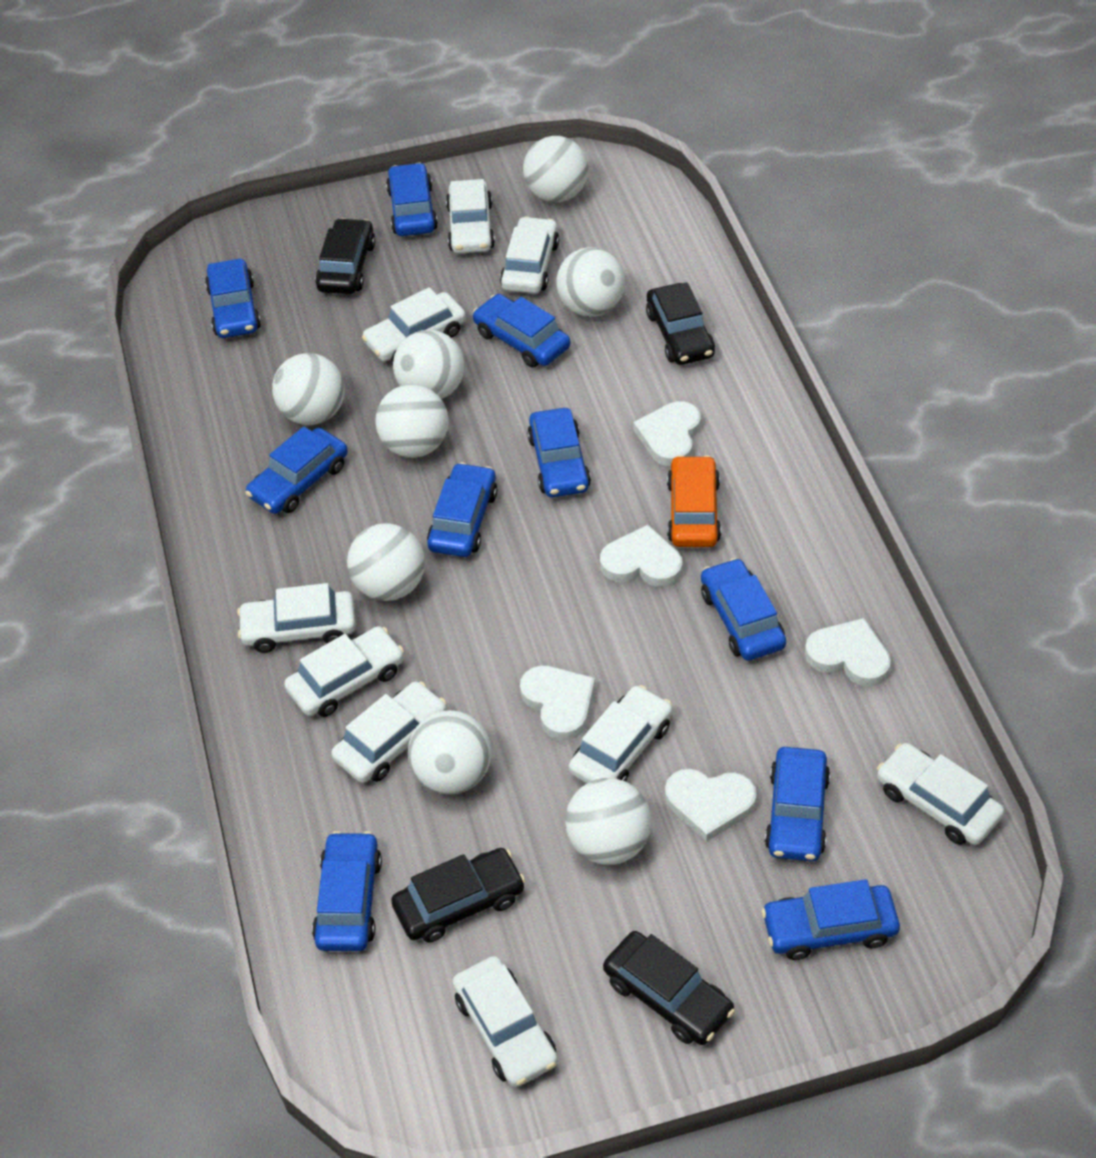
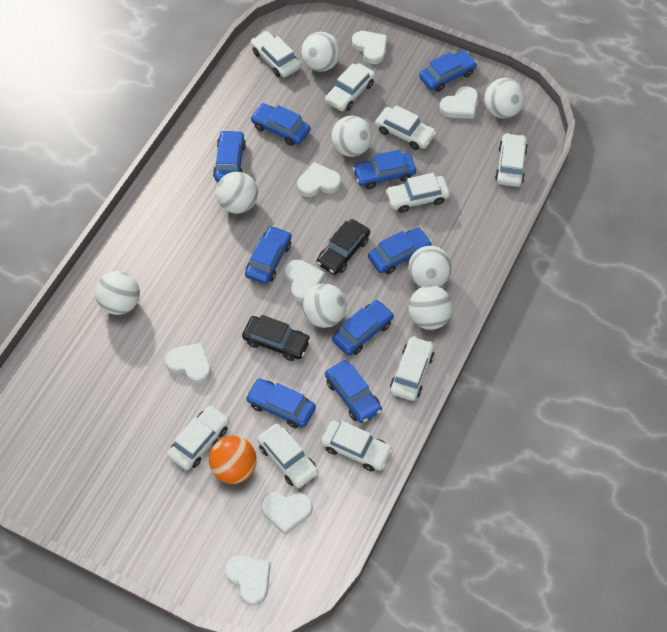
black car: [315,218,375,294] [391,848,525,943] [603,931,735,1045] [646,282,715,365] = 4 -> [242,315,311,361] [317,219,370,275] = 2
blue car: [205,258,261,338] [245,427,348,514] [312,831,382,951] [386,163,438,236] [427,462,497,557] [473,294,570,368] [527,408,591,497] [701,558,786,661] [761,879,900,960] [765,747,830,861] = 10 -> [213,130,246,182] [245,226,292,284] [246,378,316,428] [250,103,311,146] [325,360,382,423] [332,300,394,356] [353,150,416,189] [368,227,432,274] [419,50,477,92] = 9
orange ball: none = 0 -> [209,436,257,484] = 1
orange car: [667,455,721,547] = 1 -> none = 0
white heart: [520,666,595,740] [600,525,683,587] [634,401,701,467] [665,769,757,842] [805,618,891,687] = 5 -> [165,343,211,383] [225,556,271,606] [261,492,313,535] [285,259,325,302] [297,162,341,197] [352,31,387,64] [439,86,478,119] = 7

